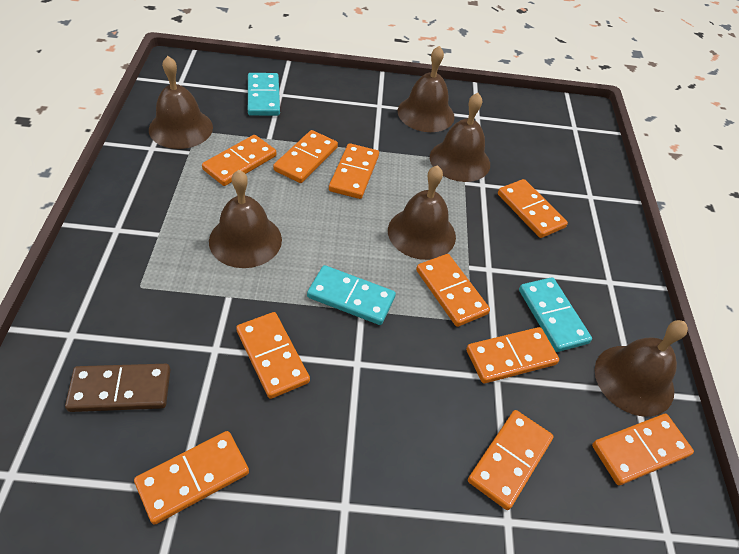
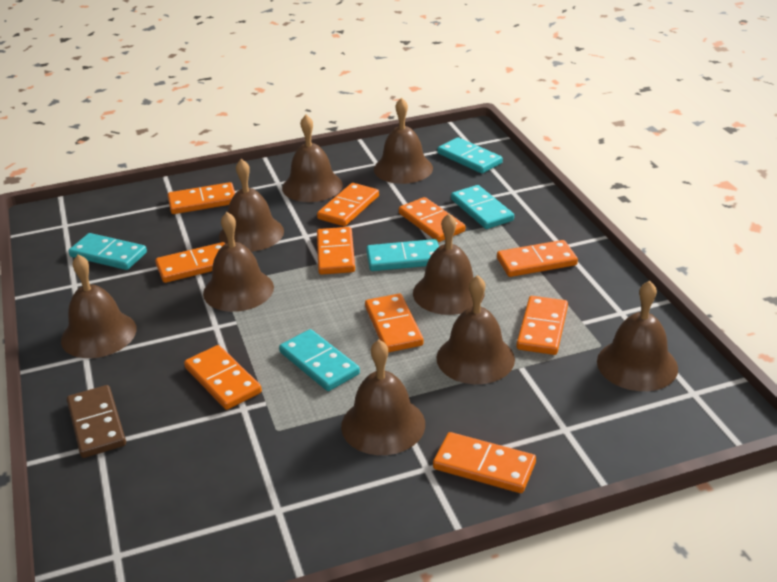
brown bell: [149,56,213,149] [209,170,282,268] [388,165,456,260] [398,46,454,132] [430,93,490,182] [595,320,688,417] = 6 -> [61,254,137,358] [203,212,274,312] [219,159,284,252] [282,115,343,202] [341,340,425,455] [374,98,433,184] [413,213,484,315] [437,275,515,384] [597,281,678,391] = 9
turquoise domino: [248,73,280,116] [307,265,396,325] [519,277,592,352] = 3 -> [69,233,147,270] [279,329,360,391] [366,239,439,271] [437,137,503,173] [451,185,514,229] = 5

